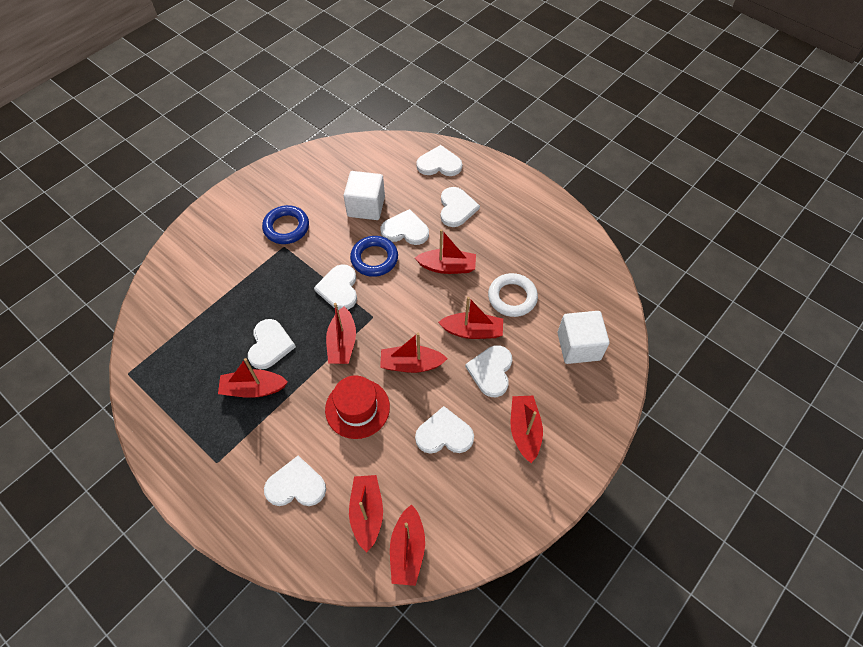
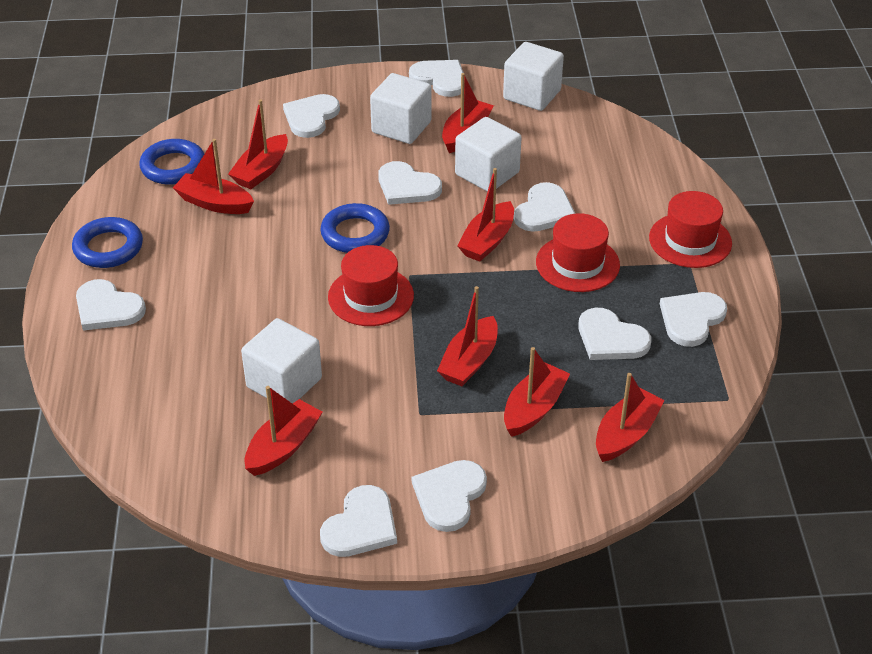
blue ring: [262,205,309,244] [350,236,398,277] = 2 -> [72,217,143,268] [139,139,204,185] [320,203,390,253] = 3
red hat: [325,375,390,439] = 1 -> [328,245,414,326] [536,213,620,292] [649,191,732,268] = 3
white cube: [344,171,385,220] [558,311,609,364] = 2 -> [241,318,322,404] [370,73,432,144] [455,117,522,192] [503,42,564,111] = 4
white heart: [248,319,296,369] [264,456,326,506] [314,264,357,310] [381,209,429,245] [415,406,474,454] [416,145,462,176] [441,187,480,227] [465,345,512,397] = 8 -> [76,279,146,331] [283,94,340,138] [320,485,397,557] [378,161,442,205] [409,60,464,97] [412,460,487,532] [514,182,576,232] [578,308,651,360] [660,292,727,347] = 9
white ring: [488,273,538,317] = 1 -> none = 0

